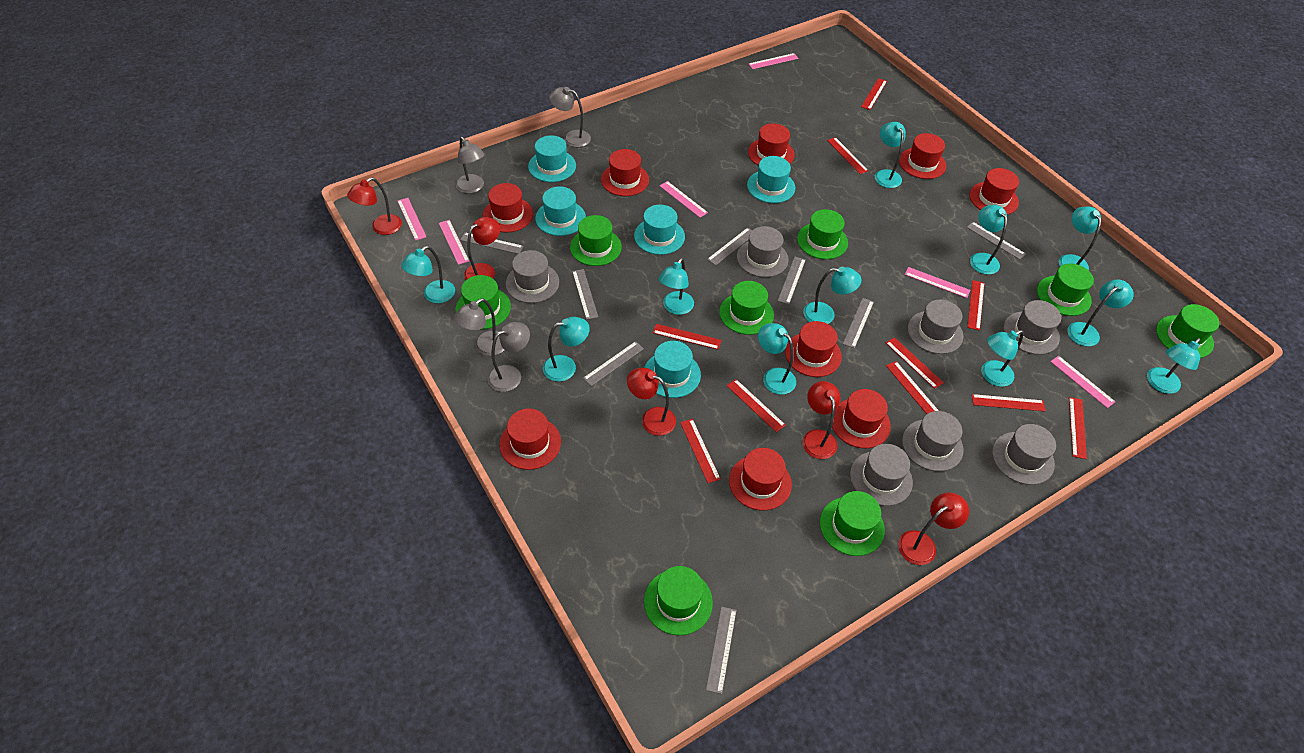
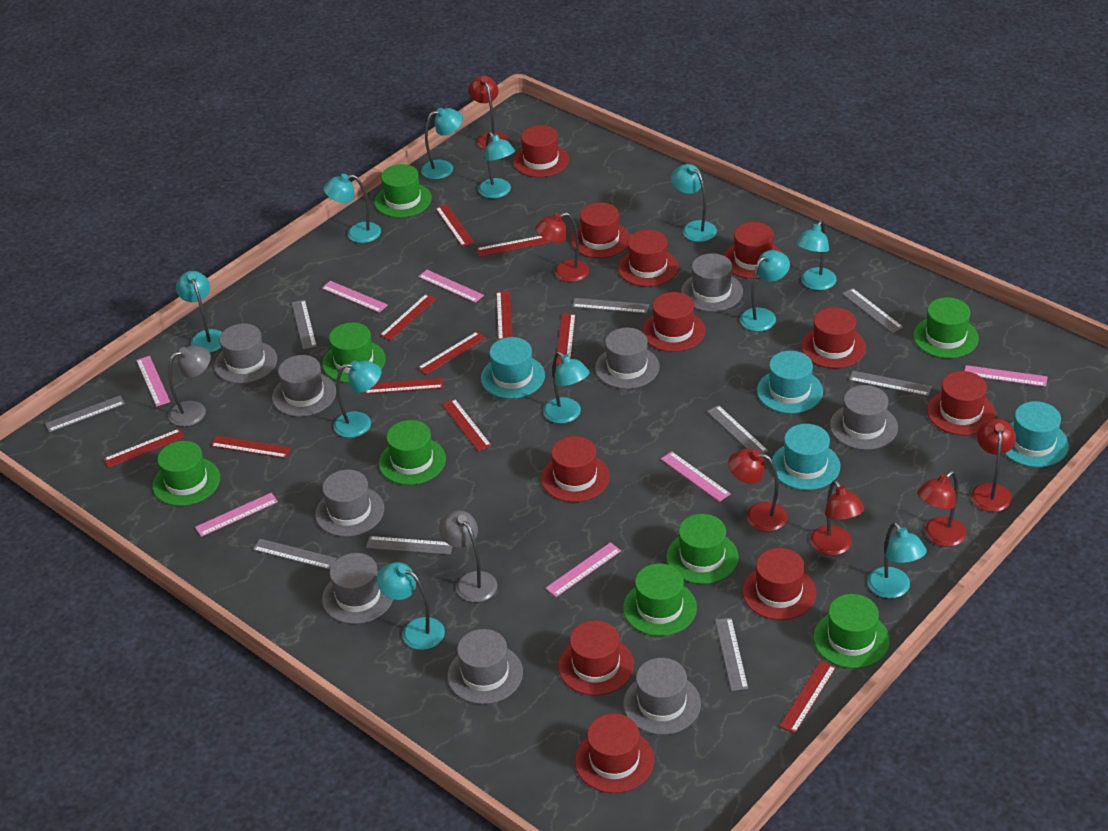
grey hat: [506,250,559,303] [737,226,789,277] [850,444,913,506] [902,411,963,471] [908,299,963,354] [992,424,1056,485] [1004,300,1061,355] = 7 -> [214,323,277,384] [272,355,336,417] [315,470,384,537] [322,553,393,624] [447,629,523,704] [595,328,660,389] [623,658,701,735] [681,253,743,312] [830,385,898,450] = 9
grey lamp: [454,299,504,356] [456,137,485,194] [488,322,530,392] [549,87,591,147] = 4 -> [168,345,211,427] [439,510,498,602] = 2
grey ruler: [460,232,523,254] [572,269,598,320] [583,341,644,386] [706,607,737,694] [707,228,752,265] [778,257,806,304] [843,298,874,348] [967,222,1026,260] = 8 -> [45,395,125,432] [253,539,337,570] [292,300,317,349] [366,536,453,555] [572,298,649,314] [707,405,768,454] [715,618,748,691] [842,288,903,333] [849,371,932,396] = 9
pink ruler: [398,198,426,241] [439,220,469,265] [660,181,708,218] [749,53,798,69] [905,267,970,298] [1050,356,1115,408] = 6 -> [136,356,170,407] [195,493,278,537] [322,281,388,313] [418,270,484,303] [545,542,621,597] [661,451,731,502] [965,365,1047,387] = 7
red hat: [483,183,533,233] [499,408,561,470] [601,149,649,196] [729,448,792,511] [748,123,795,166] [785,321,842,377] [832,389,891,448] [899,133,946,179] [969,168,1019,215] = 9 -> [513,125,569,177] [541,436,610,502] [558,620,634,696] [571,203,630,258] [575,713,655,793] [618,230,679,287] [642,292,706,352] [724,222,782,279] [742,548,816,620] [801,307,866,368] [927,371,996,435] = 11
red lamp: [347,178,402,235] [464,217,500,280] [627,368,676,436] [802,381,841,459] [898,492,969,565] = 5 -> [469,76,509,150] [535,212,589,282] [728,449,787,532] [810,480,865,555] [917,471,967,547] [971,419,1016,512] = 6
red ruler: [653,324,722,350] [680,419,721,483] [727,379,786,432] [827,137,869,174] [861,78,887,110] [886,337,944,389] [886,361,939,414] [967,280,984,331] [972,394,1046,411] [1069,397,1087,459] = 10 -> [104,429,185,468] [211,436,291,458] [364,378,443,394] [379,294,437,340] [418,332,486,375] [435,204,474,247] [442,399,492,451] [476,236,550,257] [496,291,513,340] [556,314,576,365] [779,661,836,733] = 11
turquoise hat: [528,135,576,182] [535,186,586,236] [634,205,685,255] [644,341,701,398] [747,156,795,203] = 5 -> [481,337,545,399] [757,351,823,414] [772,424,840,490] [1004,401,1069,467] = 4

